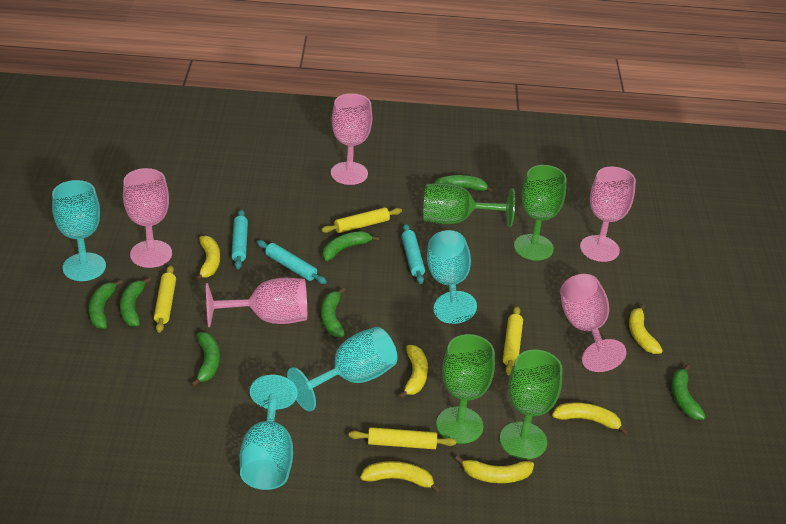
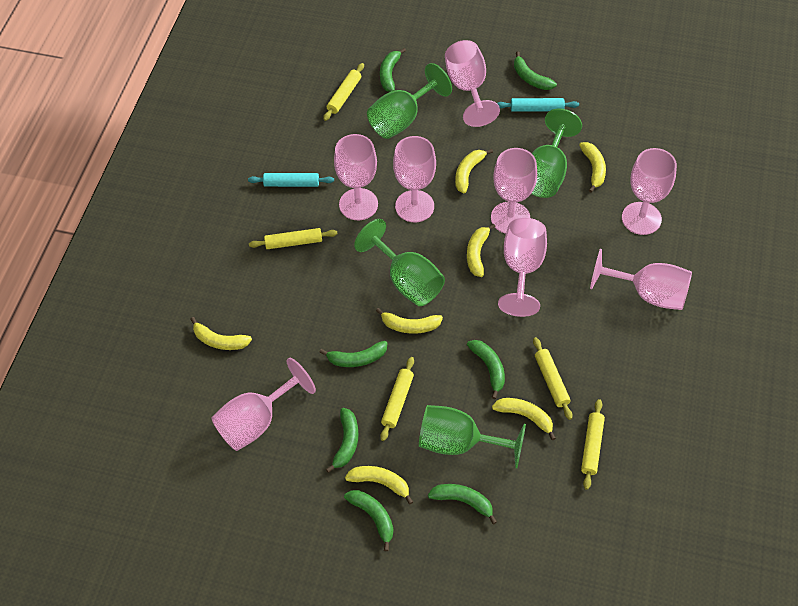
pink goblet: [123,168,172,268] [206,278,307,327] [331,93,372,185] [560,274,627,372] [580,167,636,262] = 5 -> [212,358,316,451] [334,134,378,220] [393,136,436,222] [445,40,500,127] [491,148,537,234] [498,218,547,317] [590,249,692,310] [622,148,677,235] = 8
turquoise goblet: [52,180,106,281] [240,375,298,490] [287,327,398,411] [427,230,477,324] = 4 -> none = 0
turquoise rolling pin: [231,210,248,269] [257,240,327,284] [401,224,425,284] = 3 -> [248,173,334,187] [497,98,579,112] = 2
yellow banana: [194,236,220,282] [360,461,441,493] [398,345,428,399] [455,456,534,483] [552,402,628,434] [629,304,663,354] = 6 -> [190,317,252,350] [345,466,413,504] [376,308,443,334] [455,149,493,193] [467,223,496,277] [492,398,556,440] [579,142,606,193] = 7
yellow rolling pin: [154,265,176,333] [321,207,402,233] [349,427,456,449] [503,306,523,375] = 4 -> [249,228,338,249] [323,63,364,121] [380,357,414,441] [533,337,573,420] [581,399,605,490] = 5

